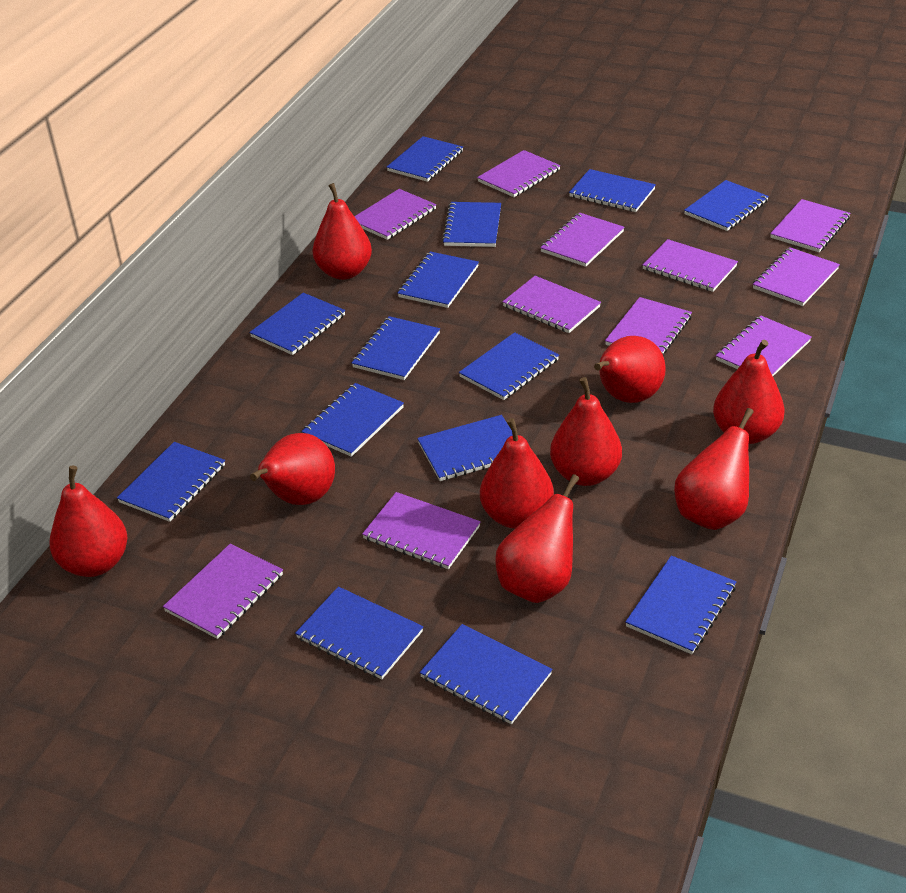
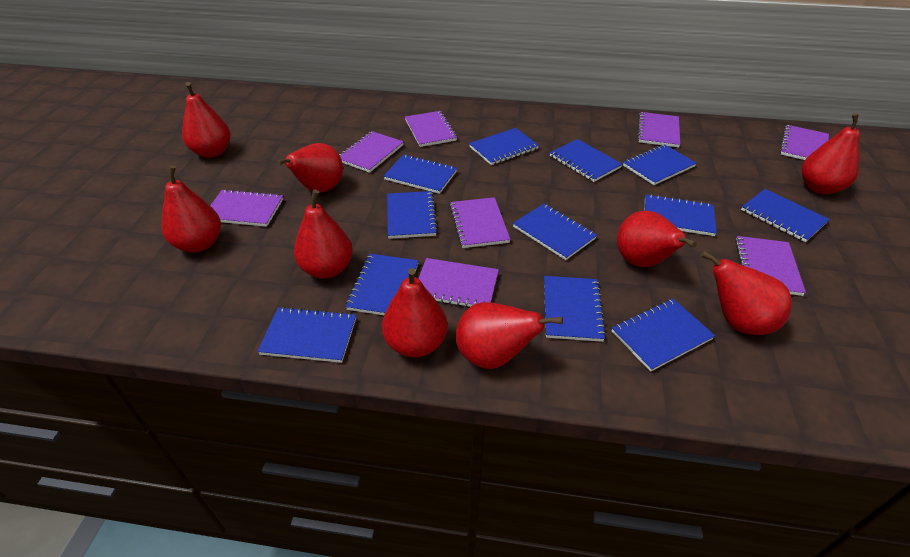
blue notebook: [117,442,225,522] [249,293,345,355] [295,586,423,680] [301,383,404,457] [352,316,440,380] [387,136,463,182] [398,251,479,308] [417,415,513,481] [420,624,552,724] [442,202,501,247] [459,332,559,400] [569,169,656,212] [625,556,736,654] [684,180,769,231] = 14 -> [257,307,356,363] [346,254,419,315] [384,154,457,194] [387,191,438,239] [469,128,539,165] [513,204,597,260] [544,276,606,342] [550,139,622,182] [612,299,715,372] [623,144,697,185] [645,194,717,236] [741,189,829,242] = 12
purple notebook: [163,544,283,639] [354,189,436,240] [362,492,481,569] [477,150,561,197] [502,276,601,333] [540,213,624,267] [605,297,692,356] [642,239,738,292] [716,316,812,376] [753,247,840,306] [770,199,850,252] = 11 -> [210,189,283,227] [339,131,404,173] [405,111,457,147] [418,258,499,307] [450,197,511,248] [638,112,680,147] [735,236,806,296] [780,125,829,160] = 8

